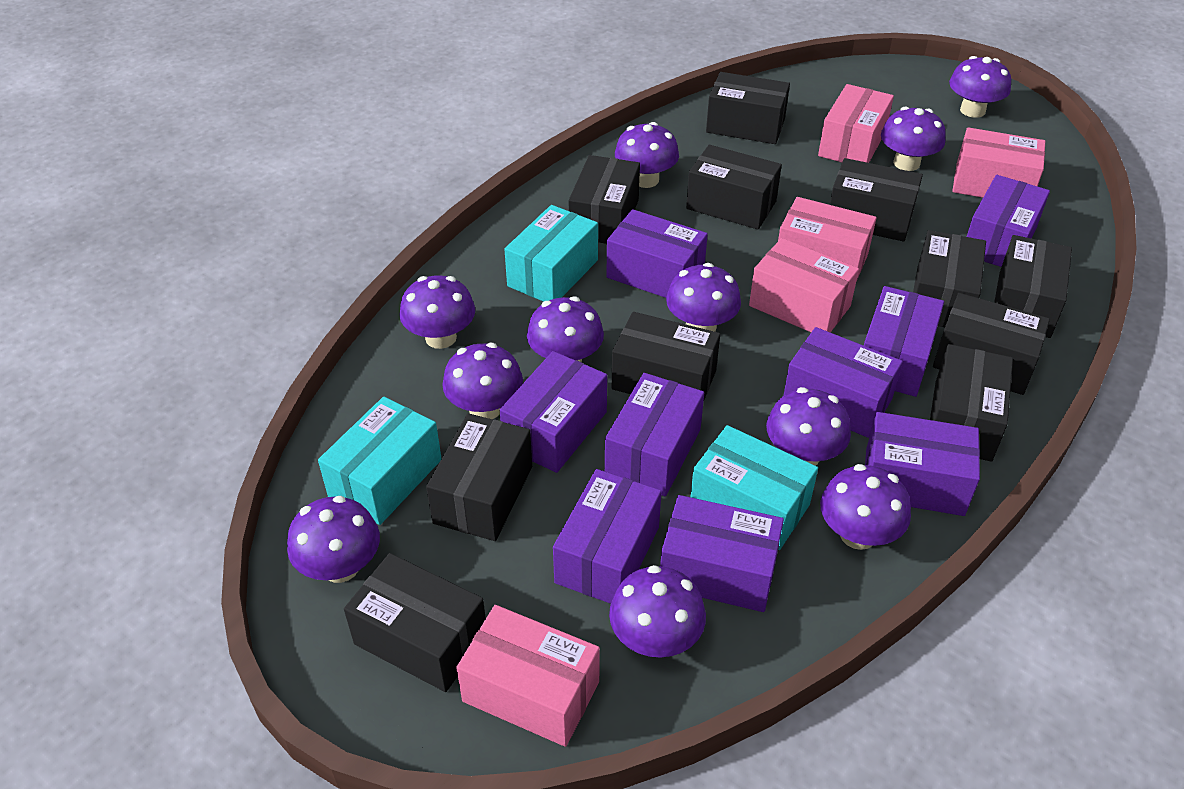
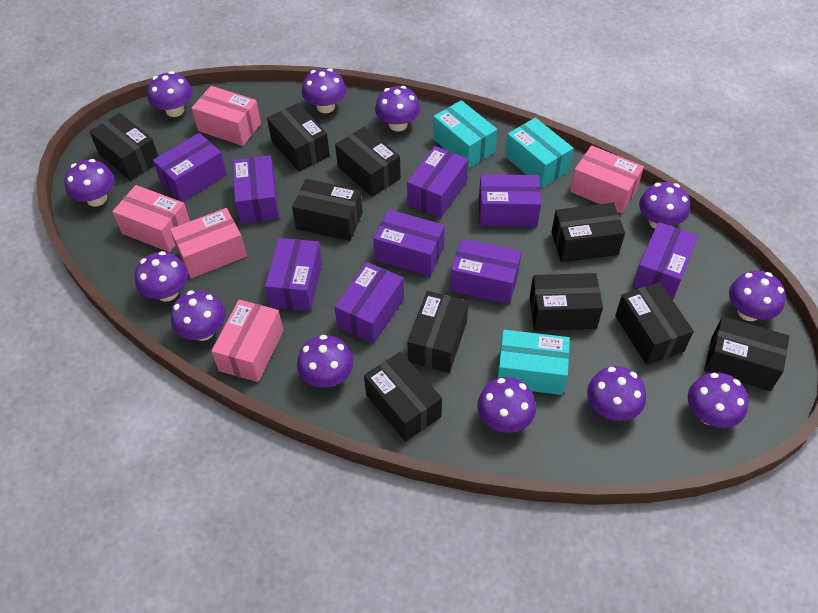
black box: [344,553,486,692] [426,413,532,541] [569,155,640,244] [612,312,720,399] [686,145,782,230] [706,72,790,144] [830,158,923,242] [913,230,986,327] [930,344,1013,462] [933,293,1050,395] [994,235,1072,338] = 11 -> [89,113,158,181] [267,103,330,172] [292,179,363,241] [335,127,401,197] [364,352,442,442] [408,291,468,373] [530,273,603,331] [551,203,625,262] [615,282,694,365] [704,316,790,391] = 10
purple mushroom: [287,496,380,583] [399,275,475,349] [442,343,523,419] [527,296,604,362] [609,565,706,658] [615,122,679,188] [666,263,741,332] [766,387,851,466] [820,464,911,550] [881,107,946,171] [949,56,1011,118] = 11 -> [64,159,115,207] [135,251,188,301] [147,71,193,117] [171,290,225,341] [297,335,353,388] [302,68,346,113] [375,86,420,131] [478,377,536,433] [587,366,646,421] [639,182,690,229] [688,372,748,428] [729,271,786,321] = 12

